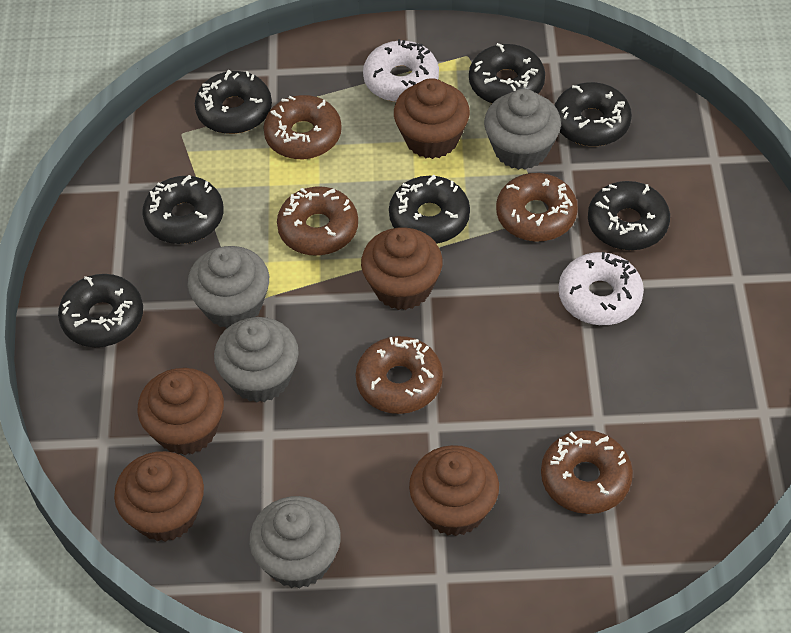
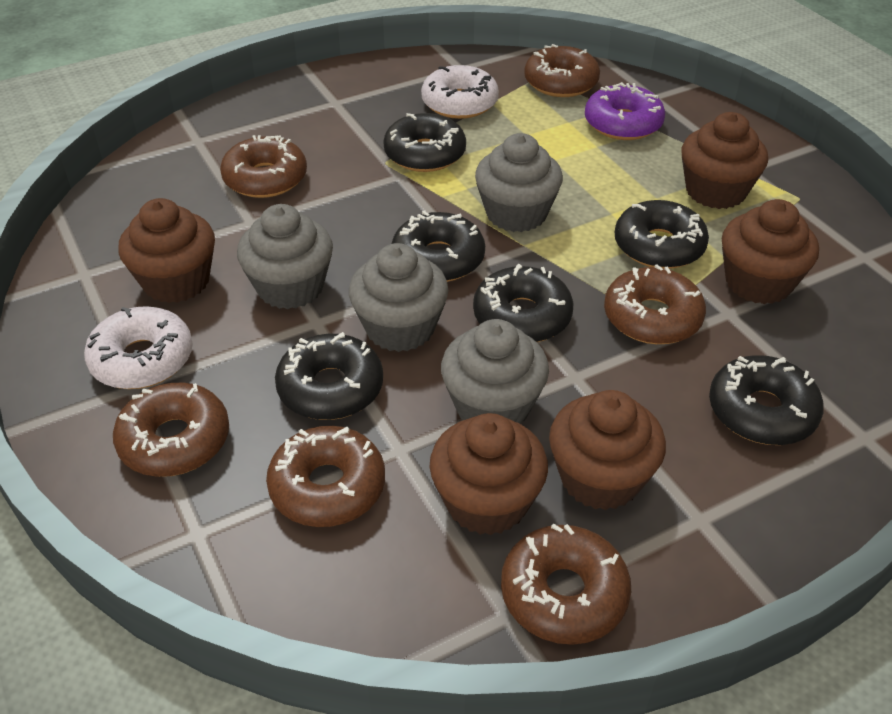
black donut: [58,274,143,347] [142,175,223,244] [195,70,272,134] [389,174,470,244] [469,43,545,103] [555,82,632,146] [588,181,670,250] = 7 -> [275,332,383,420] [383,113,466,172] [392,211,485,282] [473,264,573,342] [615,200,709,269] [709,355,824,445] = 6
brown donut: [263,95,342,159] [277,186,358,256] [355,336,443,414] [496,173,578,241] [541,430,633,514] = 5 -> [113,383,229,477] [220,135,307,198] [266,426,385,527] [501,524,631,645] [524,44,600,97] [604,264,706,344] = 6
purple donut: none = 0 -> [585,82,665,140] = 1

